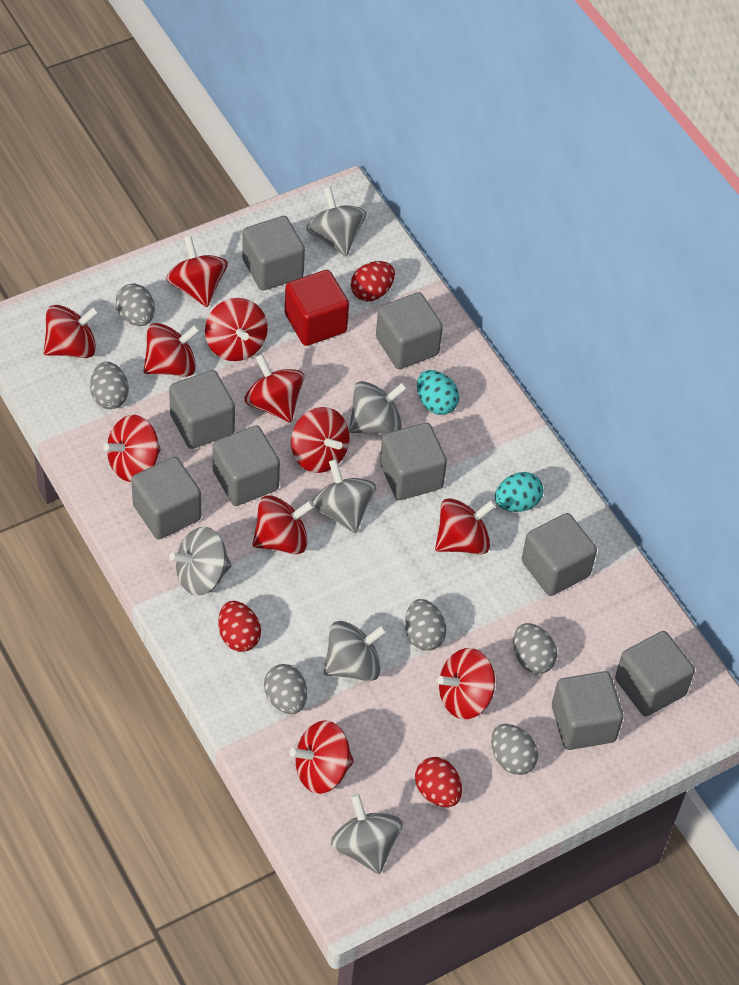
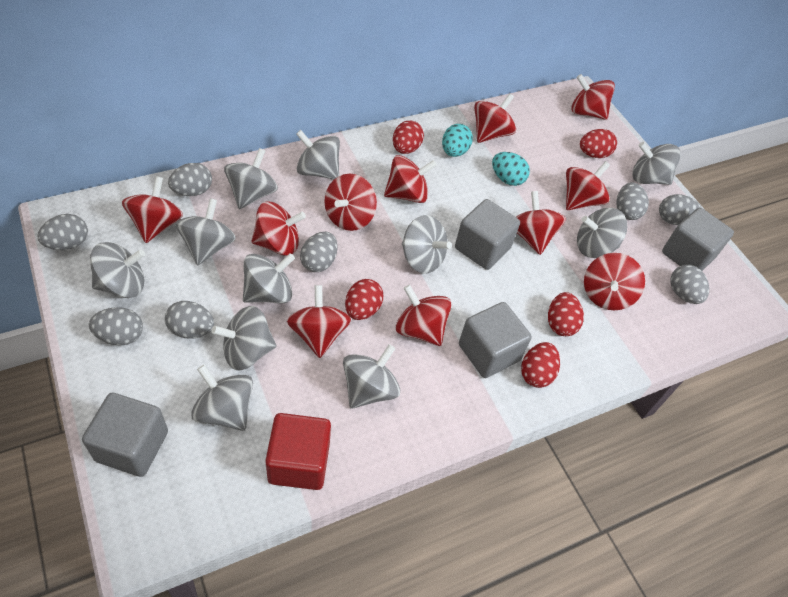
grey cube: [131,457,201,539] [169,370,235,449] [213,425,280,506] [242,216,305,291] [376,292,443,369] [380,423,447,500] [522,513,597,596] [552,671,624,750] [615,631,695,716] = 9 -> [82,393,168,477] [455,199,520,270] [459,302,532,378] [662,208,734,271] = 4
grey egg: [90,362,129,409] [115,284,155,326] [264,664,307,714] [405,599,447,651] [491,724,539,775] [513,623,557,674] = 6 -> [37,214,88,250] [89,307,143,345] [165,301,214,339] [168,163,212,196] [300,232,337,272] [616,182,649,220] [659,194,701,225] [670,265,709,304] = 8
grey spinning top: [169,527,232,596] [306,187,366,256] [312,459,376,533] [324,621,387,681] [331,794,402,874] [349,381,407,434] = 6 -> [90,242,145,298] [175,198,236,265] [191,365,253,431] [211,306,277,370] [224,148,278,209] [243,253,295,303] [296,130,340,179] [343,344,401,409] [402,215,452,274] [577,208,628,258] [632,142,681,185] = 11
red egg: [218,601,261,652] [351,261,395,301] [415,757,462,807] = 3 -> [345,279,384,320] [393,121,424,154] [521,342,560,388] [548,292,584,336] [580,129,617,158] = 5

